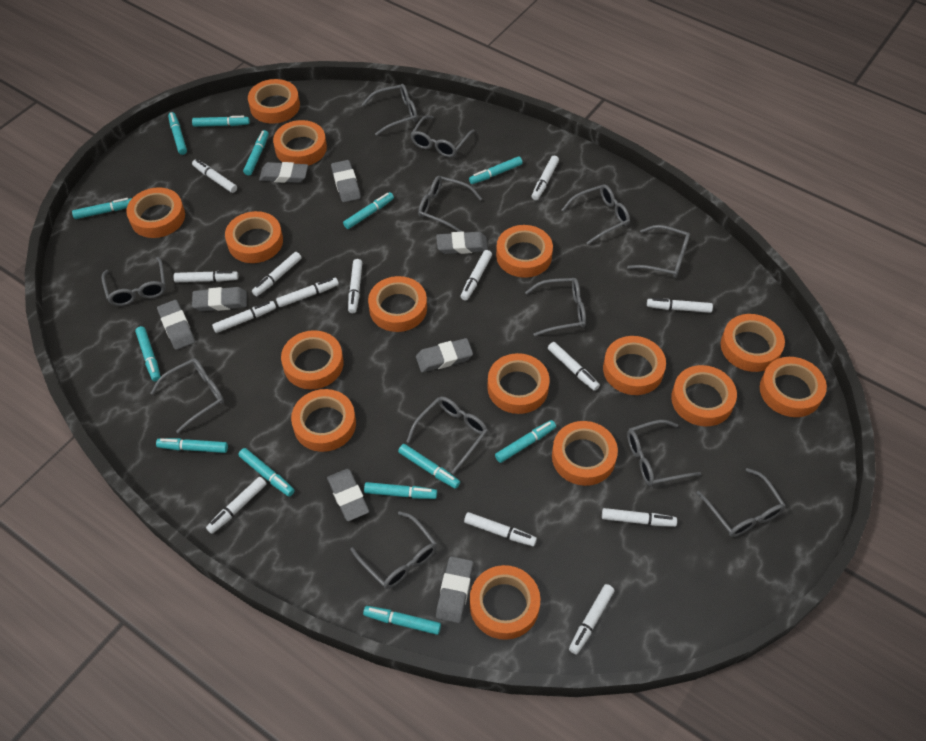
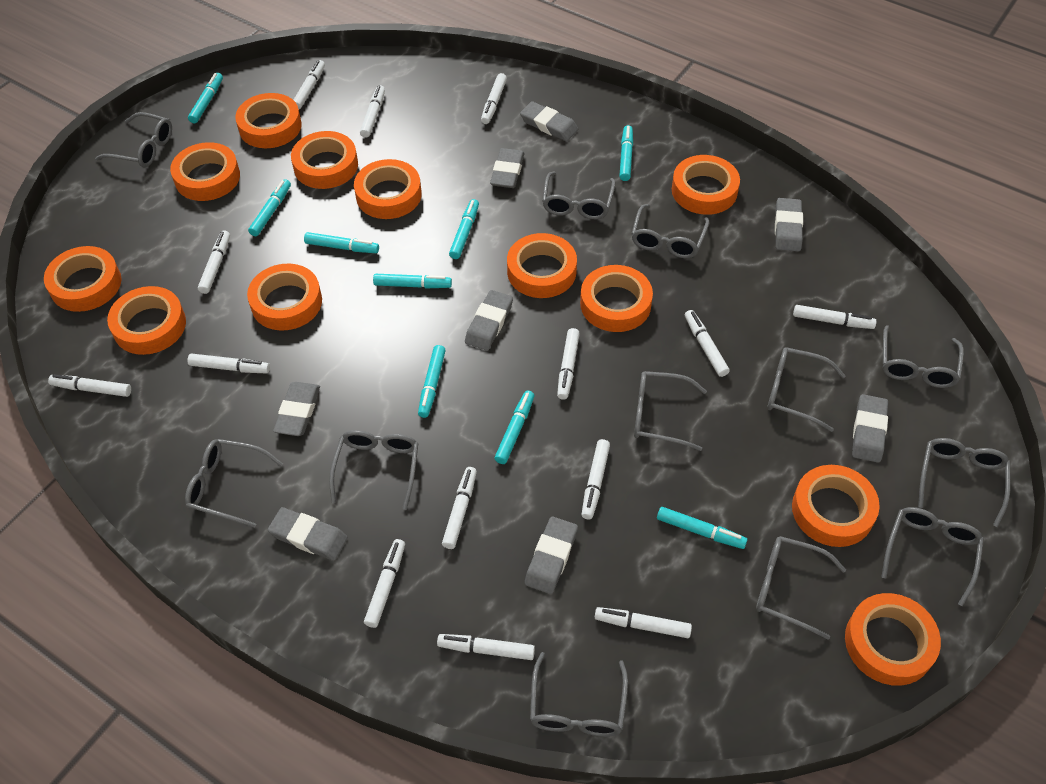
orange tape: [126,187,185,238] [225,211,283,263] [248,79,300,124] [273,120,327,166] [281,330,344,390] [291,389,356,452] [368,276,427,332] [470,565,540,640] [487,353,550,414] [496,225,553,278] [552,421,618,486] [603,336,666,395] [671,365,737,426] [721,314,785,372] [760,357,827,417] = 15 -> [44,246,122,312] [107,286,186,355] [170,142,240,201] [235,93,302,148] [247,264,322,331] [291,131,358,189] [354,159,422,219] [507,233,577,298] [580,265,653,332] [672,155,740,215] [792,465,880,547] [845,593,941,686] = 12
turquoise marker: [72,198,132,219] [135,326,161,382] [156,438,228,453] [168,112,187,155] [192,116,250,127] [238,448,295,497] [243,130,269,175] [343,192,394,229] [363,606,441,635] [364,482,437,499] [398,444,460,489] [469,156,523,184] [495,420,556,463] = 13 -> [188,73,223,123] [248,179,291,236] [304,232,379,253] [373,274,452,288] [418,345,446,418] [449,199,479,259] [494,391,534,464] [620,125,633,181] [657,507,747,549] = 9

